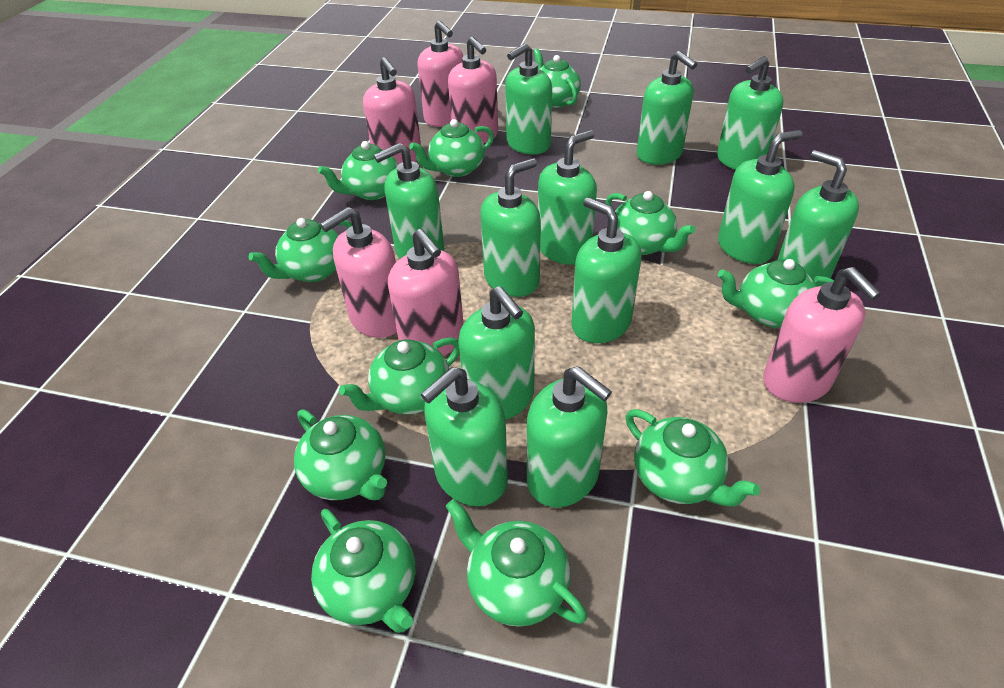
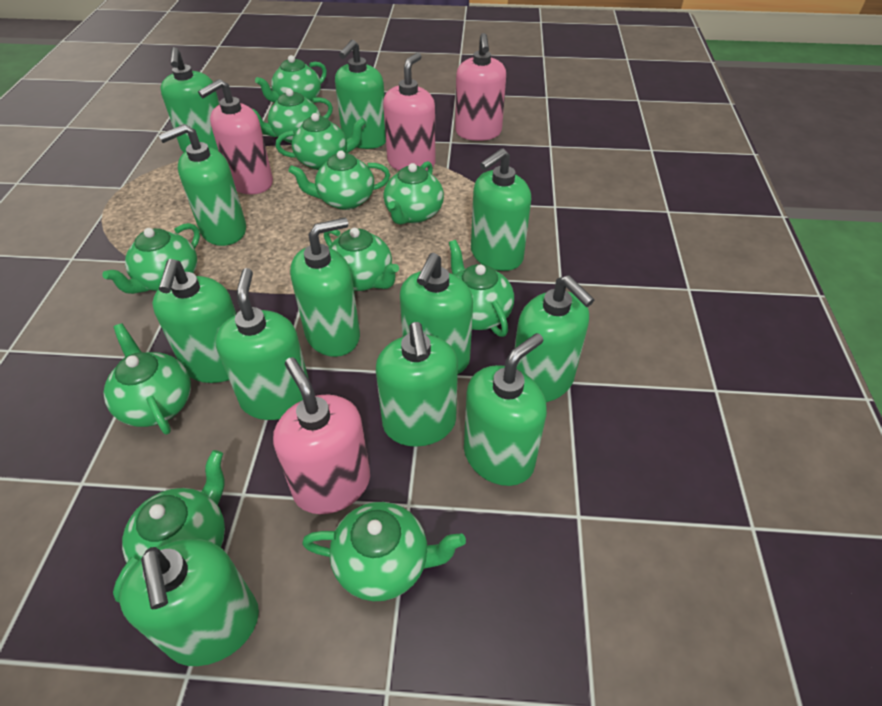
pink soap dispenser: [320,207,397,338] [363,57,421,165] [388,229,464,356] [417,21,463,127] [448,37,498,144] [763,267,881,403] = 6 -> [198,79,273,194] [273,357,370,514] [383,53,435,171] [455,33,506,141] = 4

